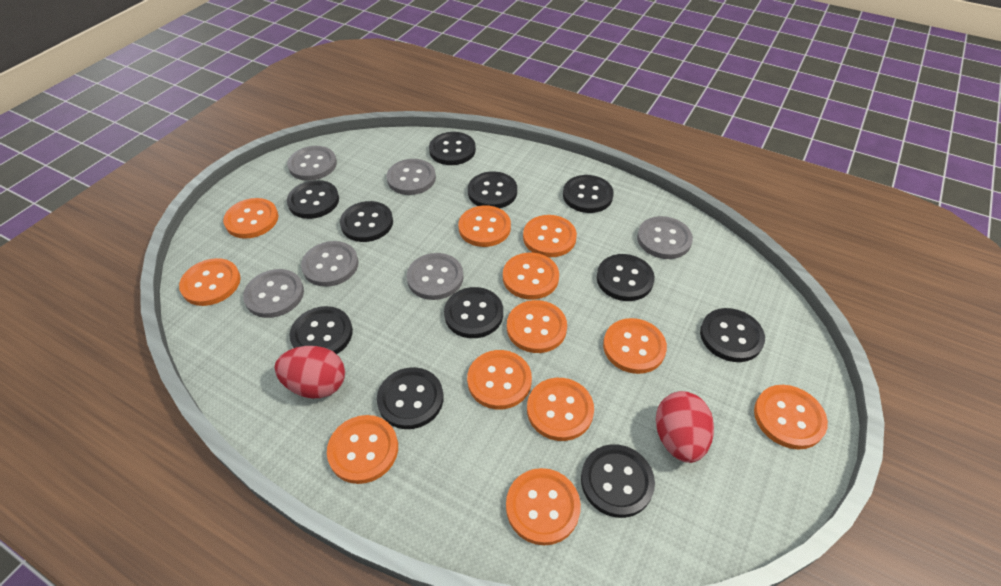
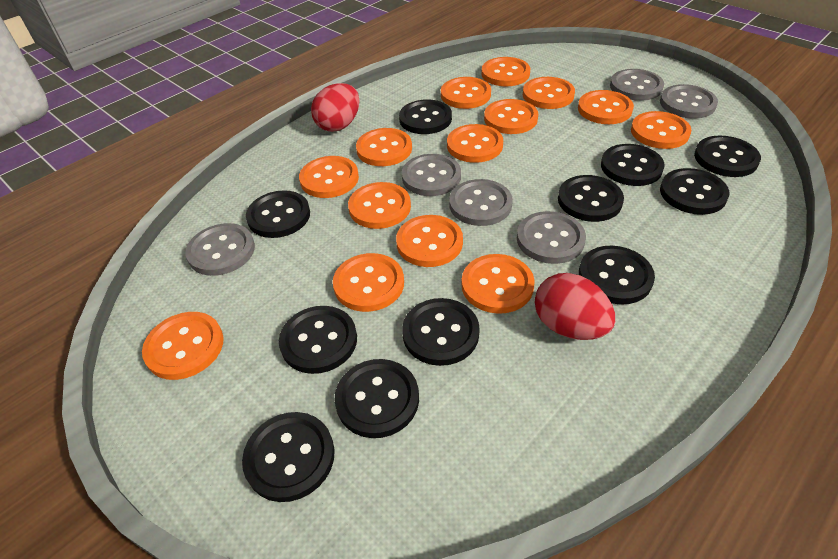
orange button: [179,258,241,306] [223,198,278,239] [327,415,398,484] [458,205,511,247] [467,350,532,409] [503,253,559,300] [506,468,581,545] [507,300,567,353] [523,215,577,257] [527,378,594,441] [603,318,667,374] [754,385,828,450] = 12 -> [142,312,224,380] [299,156,359,198] [333,253,404,312] [348,182,411,229] [356,128,412,166] [396,215,463,267] [441,77,491,109] [447,124,503,163] [462,254,535,314] [481,57,530,86] [484,99,538,134] [523,77,575,109] [578,90,634,124] [631,111,691,149] = 14

